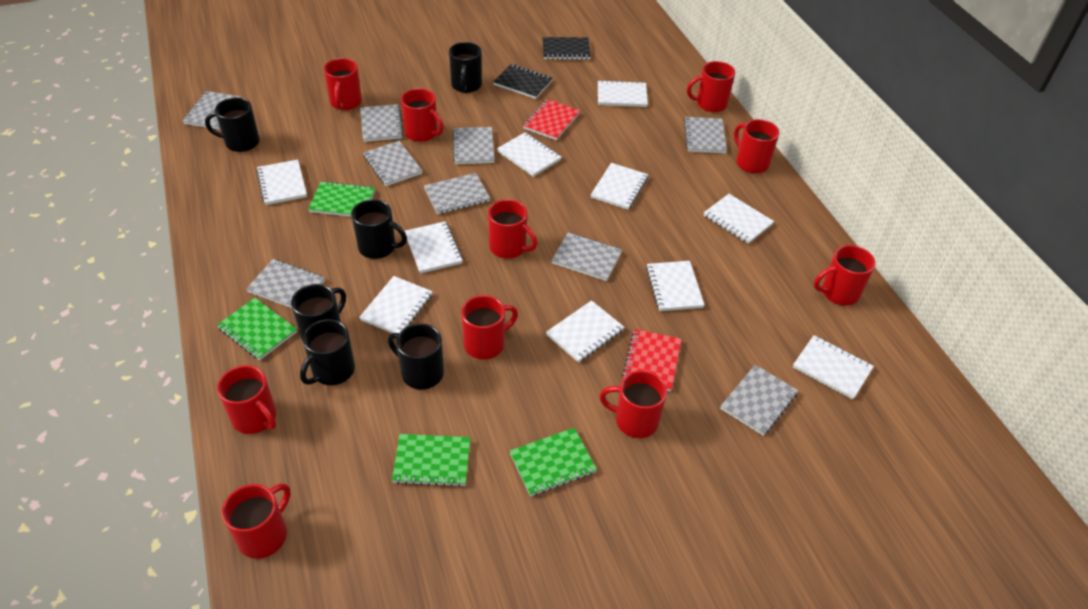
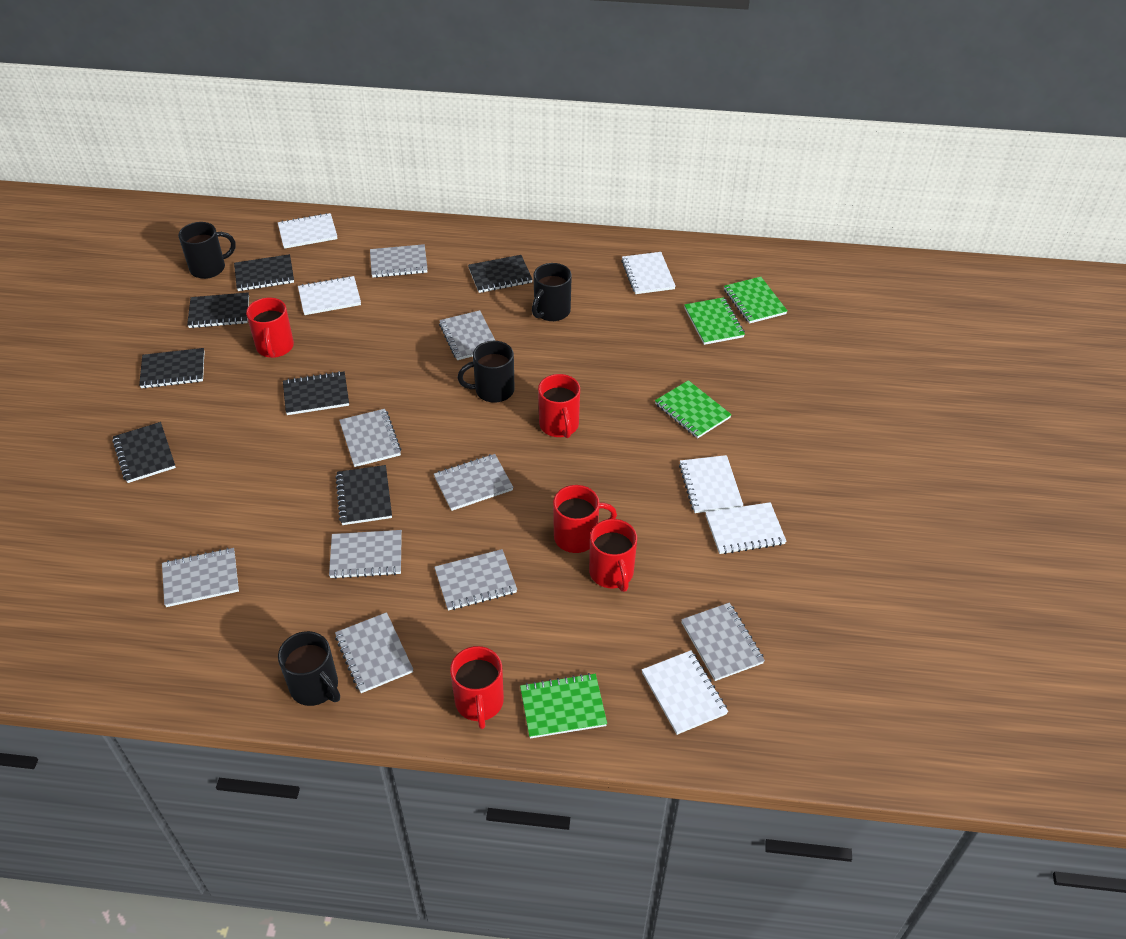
black mug: [205,97,260,152] [291,284,346,341] [300,319,355,385] [351,199,407,259] [388,323,444,389] [449,42,482,93] = 6 -> [178,222,236,279] [278,631,340,706] [458,341,515,403] [532,263,572,321] = 4
black notebook: [493,64,553,99] [542,37,591,60] = 2 -> [112,422,176,483] [139,348,205,389] [187,292,249,328] [234,254,294,291] [283,371,349,415] [335,465,392,525] [468,255,533,293] = 7
red mug: [217,365,276,434] [222,484,291,559] [324,58,362,110] [401,88,444,142] [461,295,518,360] [488,199,537,259] [599,370,667,438] [687,61,735,112] [734,119,779,174] [814,245,876,306] = 10 -> [246,298,294,358] [450,646,504,729] [538,374,580,438] [553,485,617,553] [589,519,637,592] = 5
red notebook: [523,99,580,140] [622,329,681,392] = 2 -> none = 0
white notebook: [256,160,307,205] [359,276,433,333] [405,221,463,274] [497,132,561,177] [546,300,624,363] [591,163,648,210] [598,80,648,107] [646,261,704,311] [704,194,774,244] [793,335,874,400] = 10 -> [278,213,337,249] [298,276,361,315] [621,252,676,294] [642,650,728,735] [679,455,743,513] [705,502,786,554] = 6

